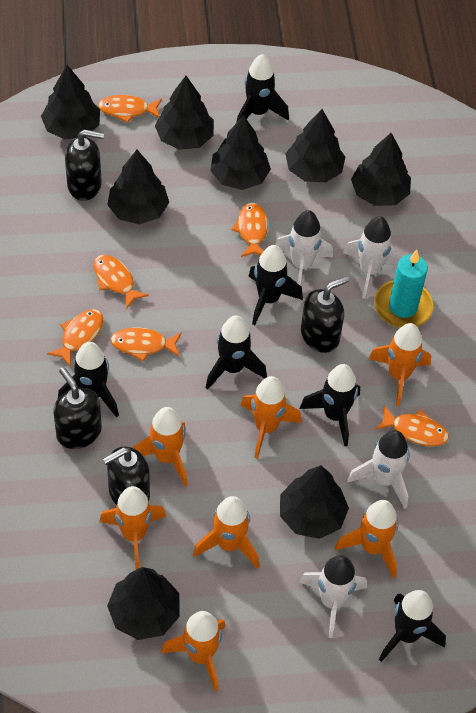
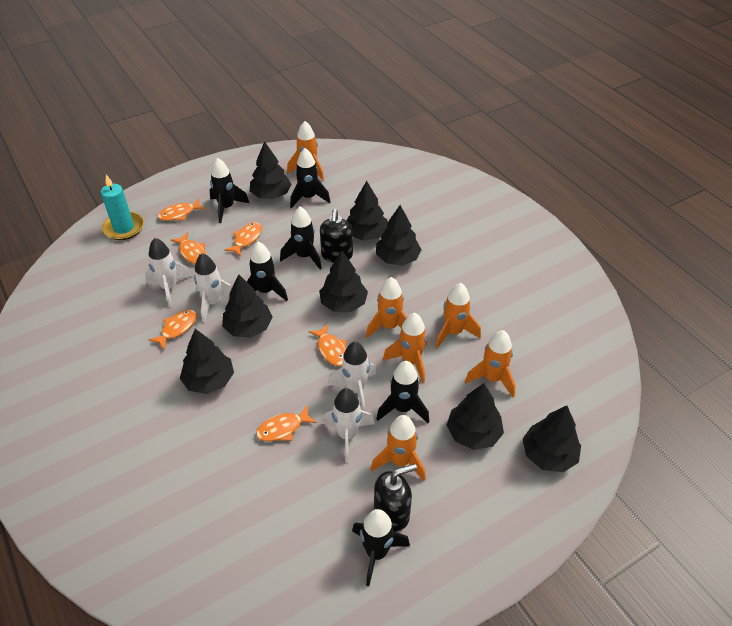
black soap dispenser: [53,367,102,449] [65,130,104,201] [103,446,150,505] [301,276,349,353] = 4 -> [320,209,353,263] [374,464,417,532] = 2
orange rocket: [99,486,166,570] [132,407,188,486] [161,611,225,692] [193,496,259,569] [240,376,302,459] [335,500,398,578] [369,323,431,406] = 7 -> [287,121,324,181] [366,277,407,338] [370,415,426,481] [383,313,427,383] [435,283,481,348] [465,330,516,397] = 6

